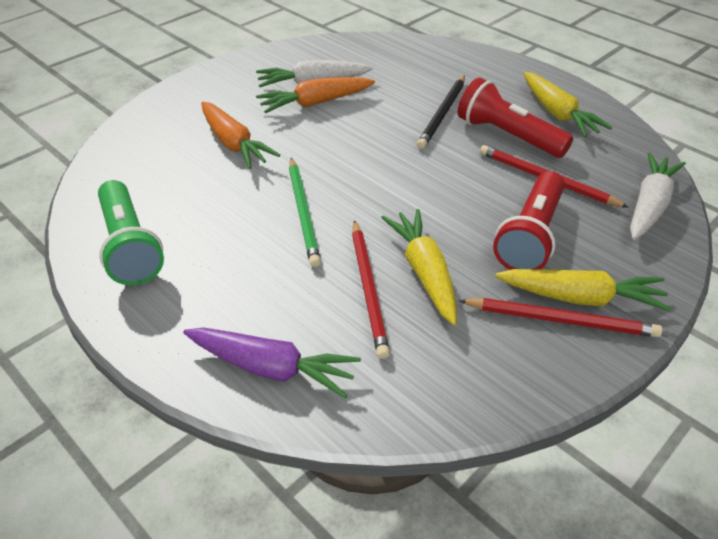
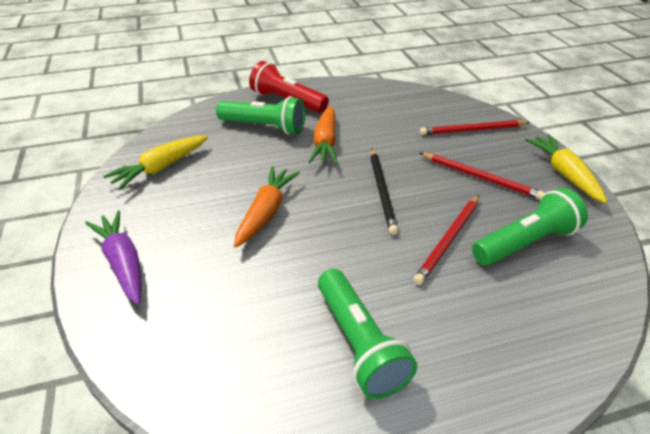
green flashlight: [98,180,164,285] = 1 -> [216,96,305,135] [318,269,417,399] [472,188,588,266] = 3
green pencil: [289,158,321,267] = 1 -> none = 0
red flashlight: [458,77,573,158] [493,171,565,270] = 2 -> [249,61,329,113] = 1
white carrot: [256,60,373,87] [630,152,686,240] = 2 -> none = 0
yellow carrot: [381,209,457,325] [495,269,672,312] [524,72,612,137] = 3 -> [103,136,208,190] [525,134,607,203] = 2

